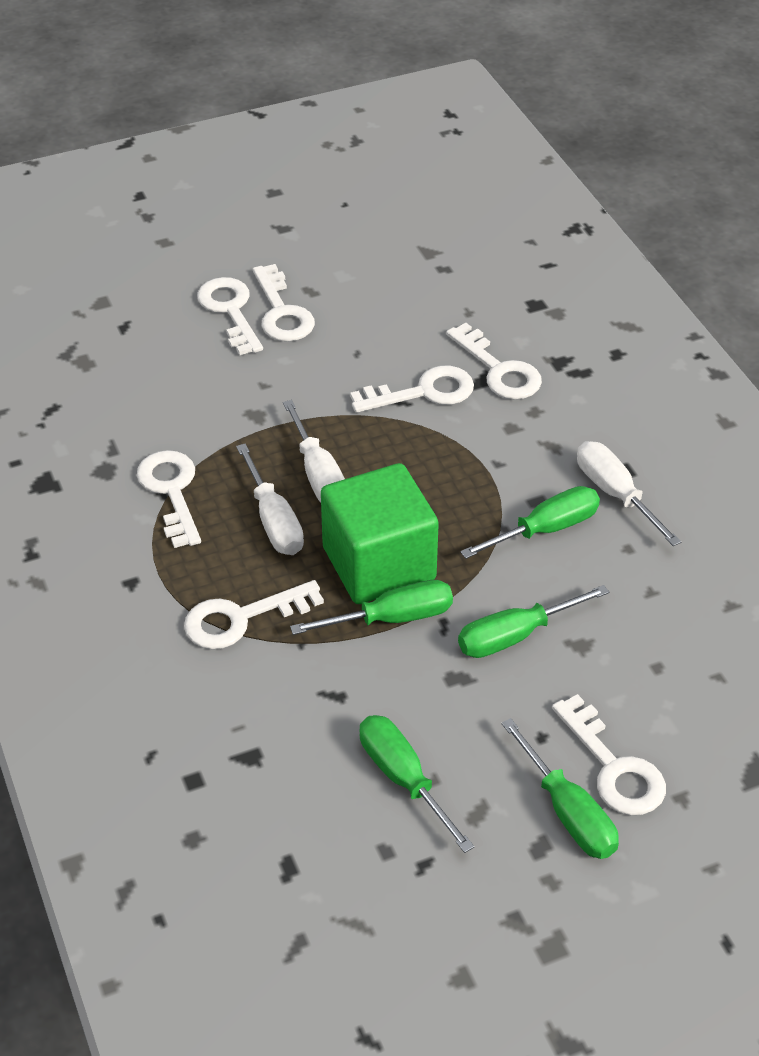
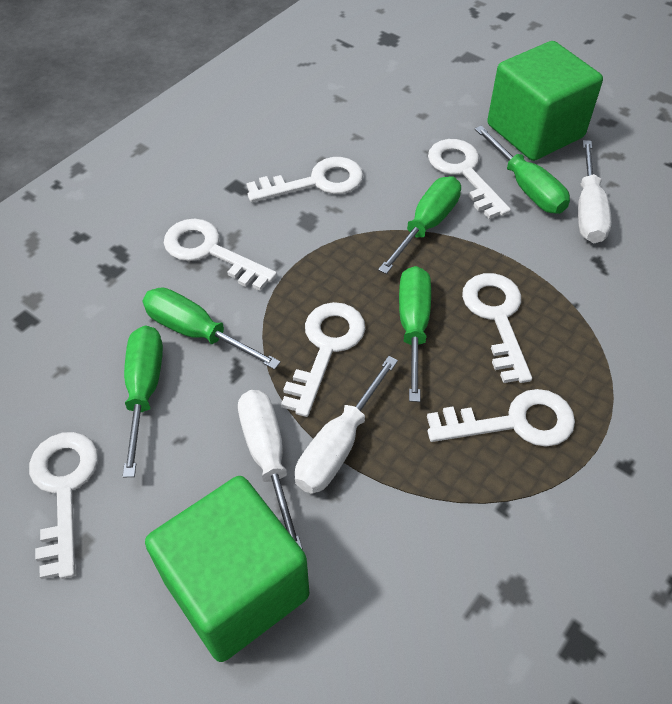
green cube: [321,463,439,604] = 1 -> [145,476,309,662] [487,41,603,161] = 2

